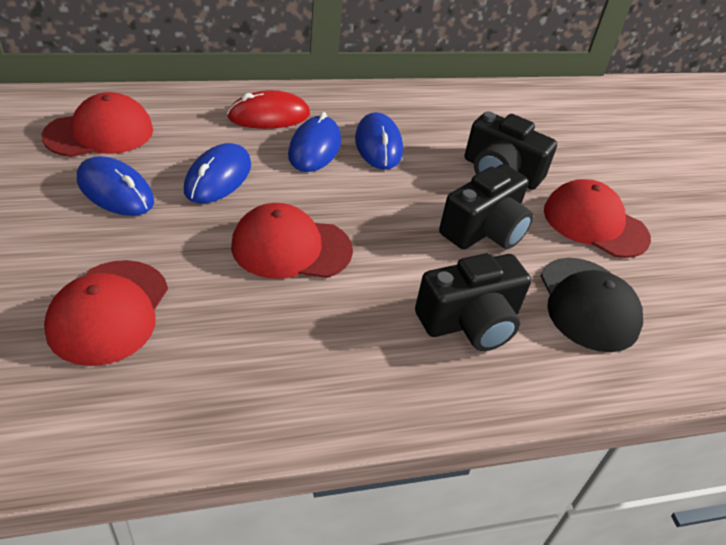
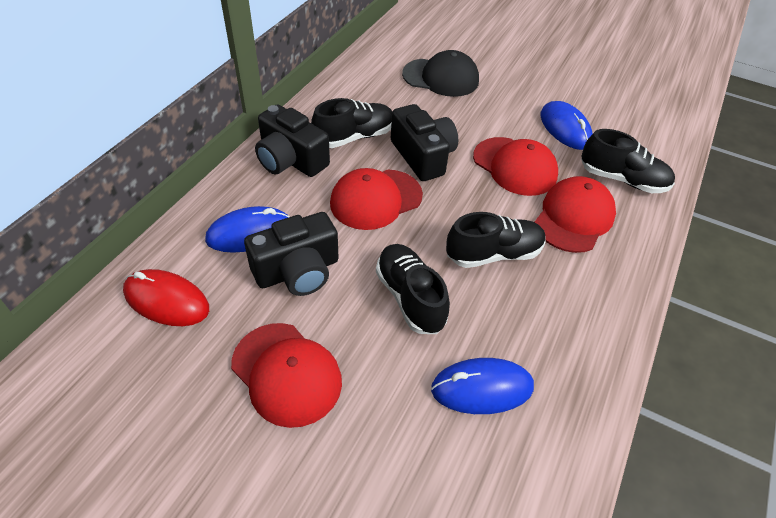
black shoe: none = 0 -> [311,98,392,148] [376,244,450,334] [446,212,546,268] [581,129,675,193] = 4
blue mouse: [77,156,154,216] [184,143,251,204] [288,112,341,172] [355,112,403,170] = 4 -> [205,206,289,253] [431,358,534,414] [540,101,593,150] = 3

